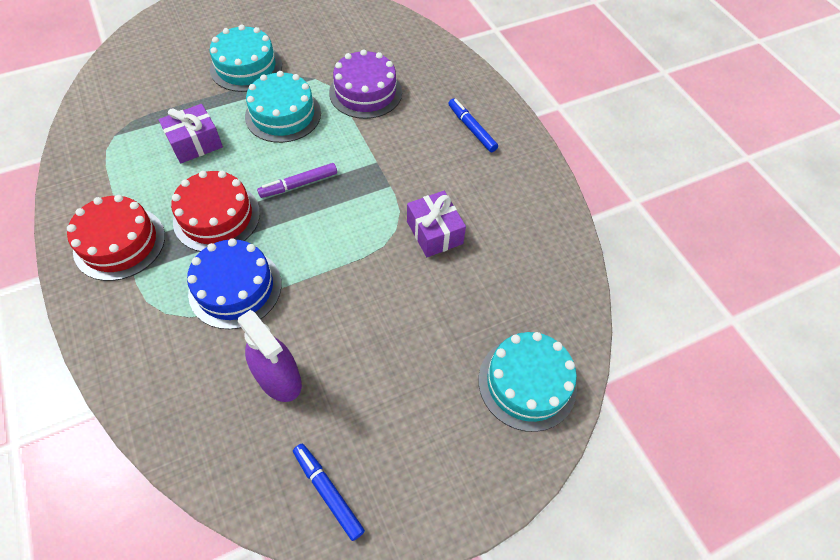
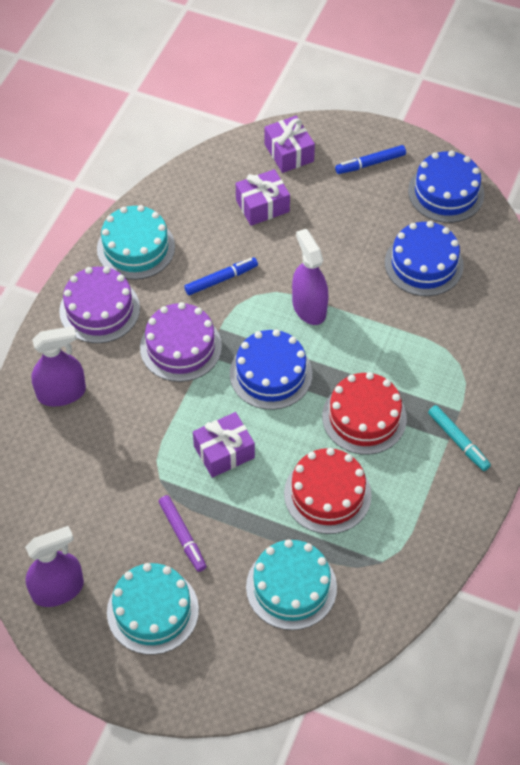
blue cake: [187,238,282,329] = 1 -> [230,329,312,410] [385,221,464,296] [408,150,484,223] = 3
purple cake: [329,49,402,119] = 1 -> [59,266,140,343] [140,302,222,382] = 2
purple gift: [158,104,223,163] [407,191,466,257] = 2 -> [193,412,255,478] [236,169,290,226] [264,116,315,173] = 3
purple spray bottle: [238,310,302,402] = 1 -> [25,526,84,607] [31,326,86,407] [292,229,329,325] = 3
turquoise marker: none = 0 -> [428,405,491,471] = 1

